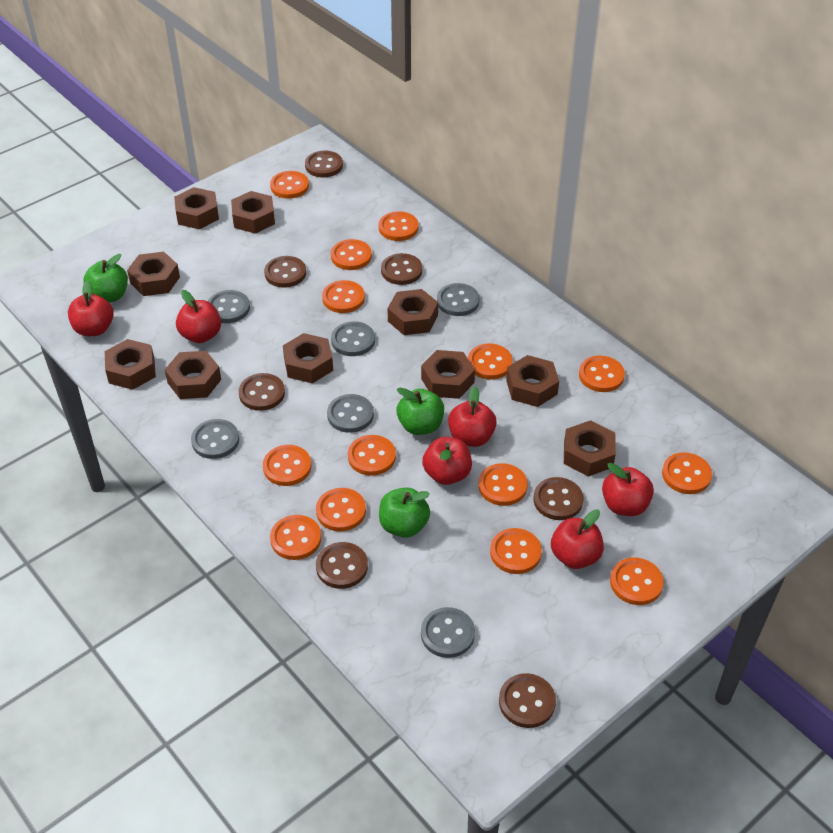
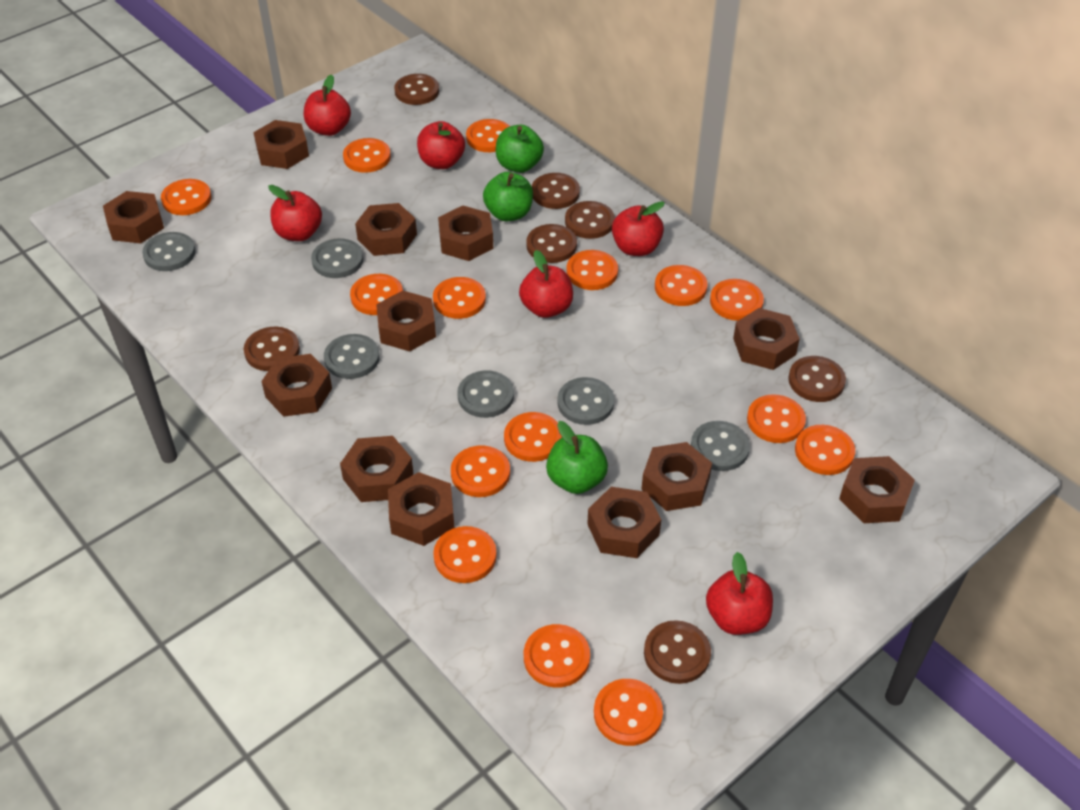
brown nut: [105,339,156,390] [127,252,180,296] [165,351,221,399] [174,187,219,229] [231,191,275,234] [283,333,333,383] [388,289,438,335] [421,350,475,399] [506,355,559,407] [564,420,616,477] = 10 -> [103,191,164,243] [253,120,309,169] [261,354,332,417] [340,436,414,502] [355,203,417,256] [376,291,436,352] [388,472,454,546] [438,206,493,261] [587,487,661,558] [641,442,712,511] [733,308,800,370] [839,456,915,523] = 12
orange button: [263,445,312,486] [270,171,309,199] [270,515,321,560] [316,488,366,531] [322,280,365,313] [331,239,372,270] [348,435,396,476] [379,211,418,241] [468,343,513,379] [478,463,528,506] [490,528,542,574] [579,356,625,392] [610,558,664,605] [662,452,712,494] = 14 -> [161,179,212,215] [343,138,391,173] [350,274,403,315] [433,277,486,319] [433,526,497,583] [451,445,510,497] [466,119,510,152] [504,412,562,462] [524,624,590,688] [566,250,618,290] [594,679,663,746] [655,265,708,306] [710,279,764,321] [747,394,806,443] [795,425,855,475] = 15

